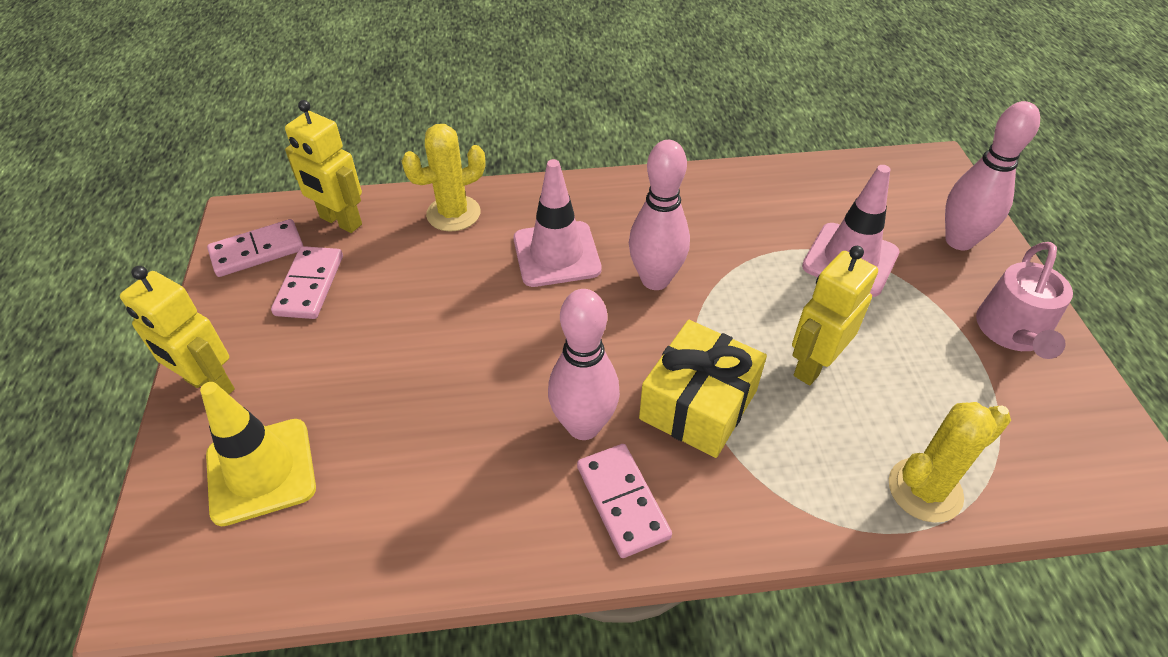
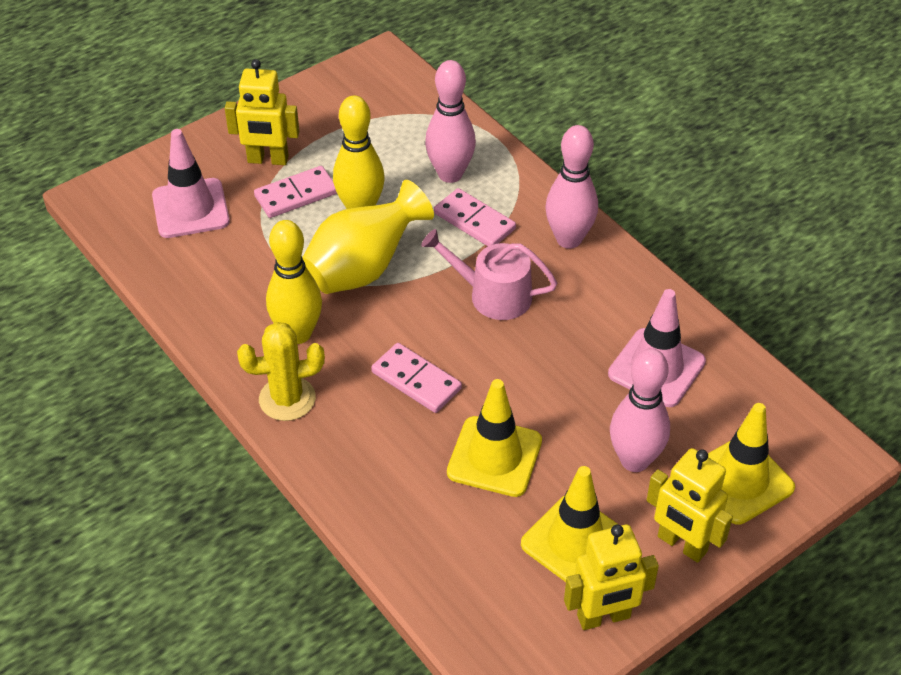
yellow bowling pin: none = 0 -> [266,220,322,344] [333,95,385,209] = 2
yellow cactus: [402,124,485,232] [889,402,1011,523] = 2 -> [237,322,325,421] = 1
yellow gift: [639,320,767,458] = 1 -> none = 0
yellow traffic cone: [200,382,316,526] = 1 -> [447,379,542,497] [521,466,619,582] [708,403,795,525] = 3
yellow vase: none = 0 -> [302,180,434,294] = 1

